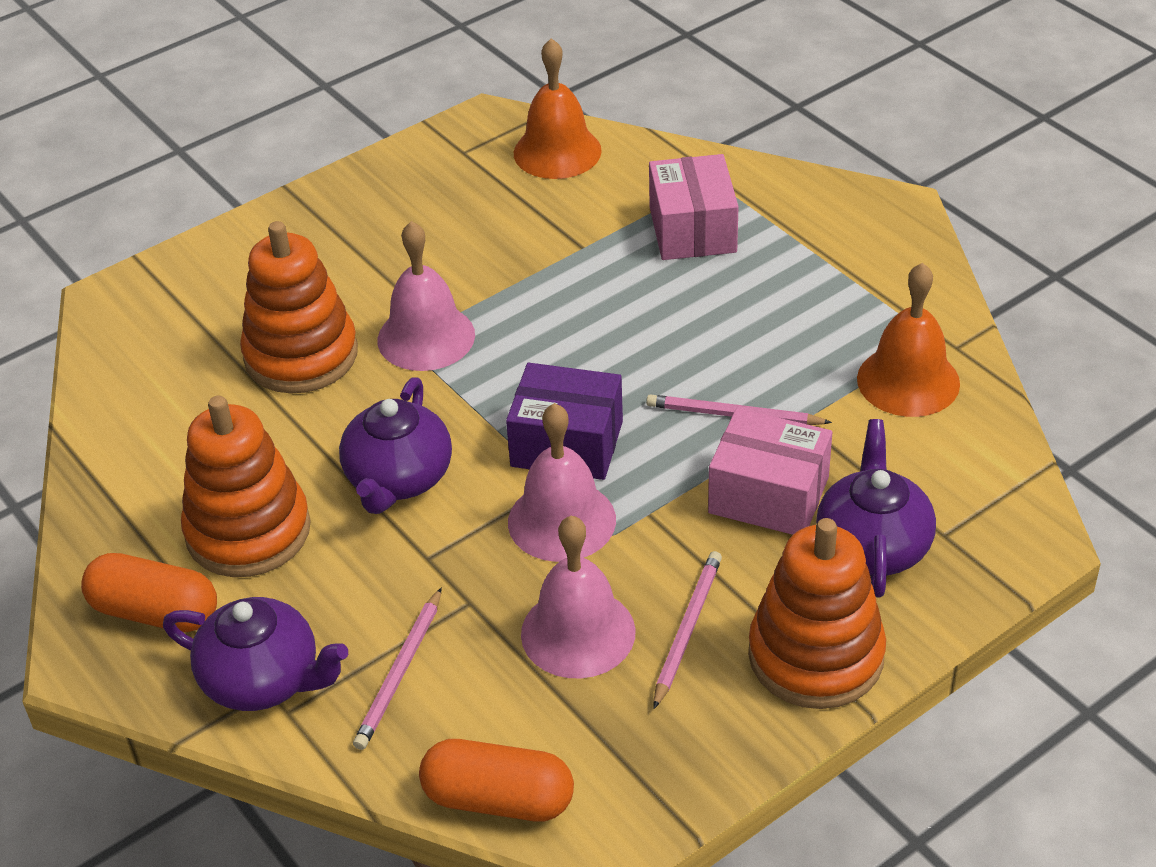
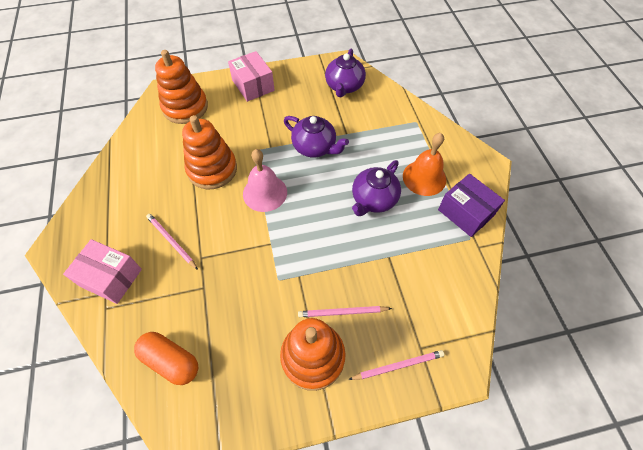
orange bell: [514,38,602,179] [857,263,960,417] = 2 -> [403,133,446,196] = 1
orange capsule: [81,553,217,632] [419,739,574,821] = 2 -> [134,332,198,385] = 1
pink bell: [377,221,475,371] [508,403,616,562] [521,516,636,678] = 3 -> [243,149,287,212] = 1

